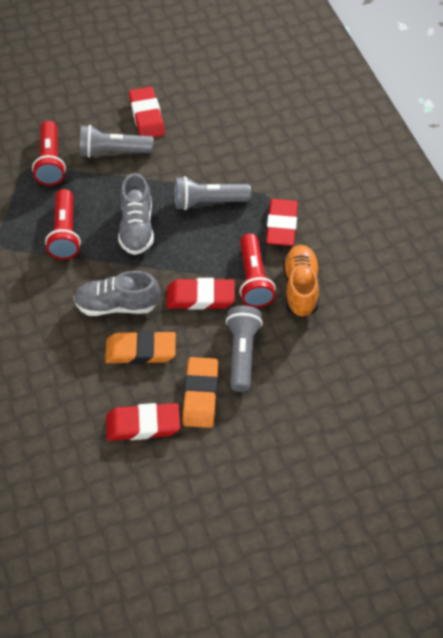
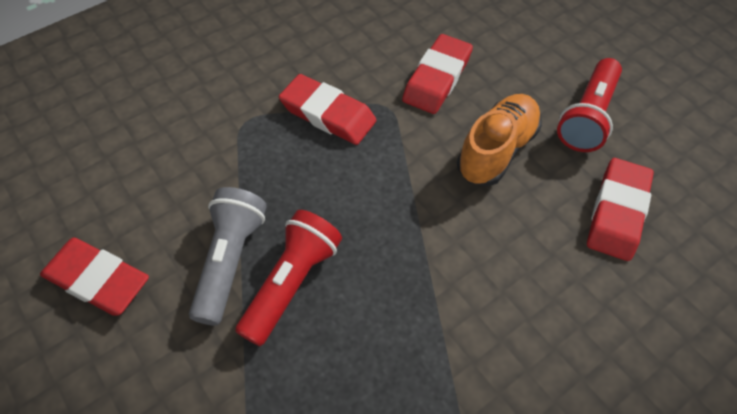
grey flashlight: [80,125,153,158] [175,176,251,210] [226,306,263,392] = 3 -> [189,187,267,326] = 1
grey shoe: [74,271,160,316] [118,173,154,255] = 2 -> none = 0
orange eraser: [105,331,176,364] [182,357,218,428] = 2 -> none = 0
red flashlight: [32,121,66,186] [45,189,81,260] [239,234,276,308] = 3 -> [235,210,342,346] [557,58,622,152] = 2

